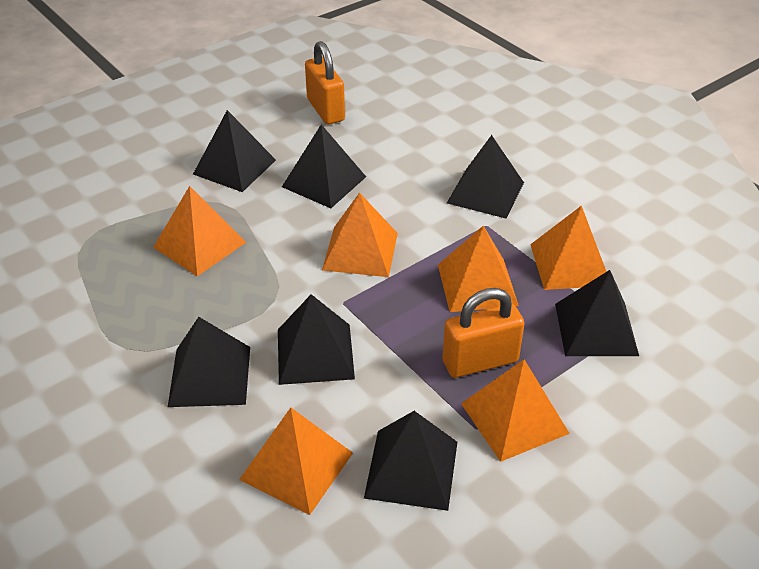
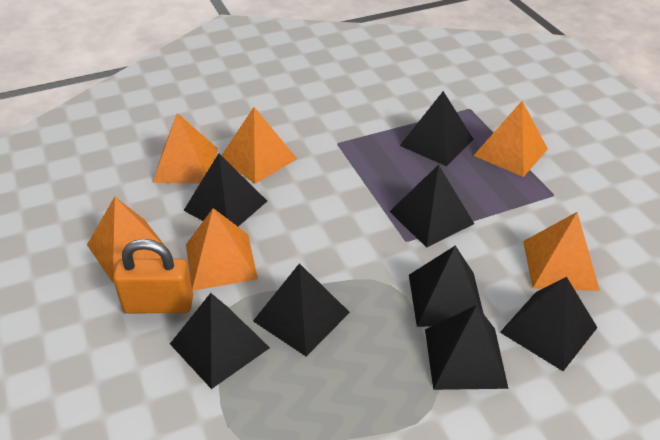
black pyramid: [168,317,250,407] [193,110,276,192] [278,294,355,385] [282,124,366,208] [364,411,457,511] [447,135,524,218] [555,270,639,356] = 7 -> [170,293,270,389] [183,153,267,226] [253,263,350,356] [389,165,474,248] [400,91,473,166] [409,246,484,327] [425,305,509,390] [500,277,598,371] = 8
orange padlock: [305,41,345,124] [442,288,525,378] = 2 -> [113,239,193,313] = 1

